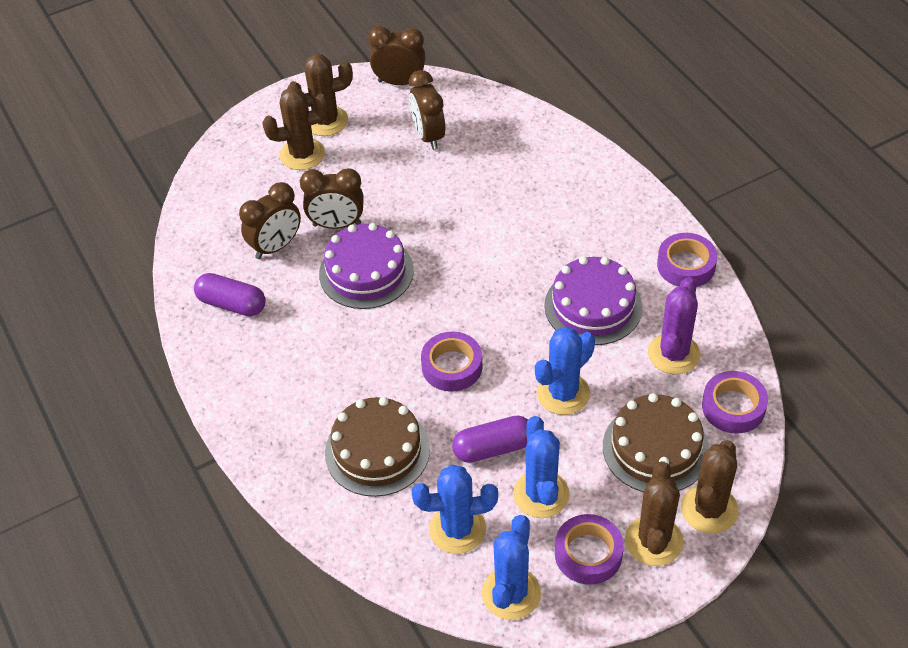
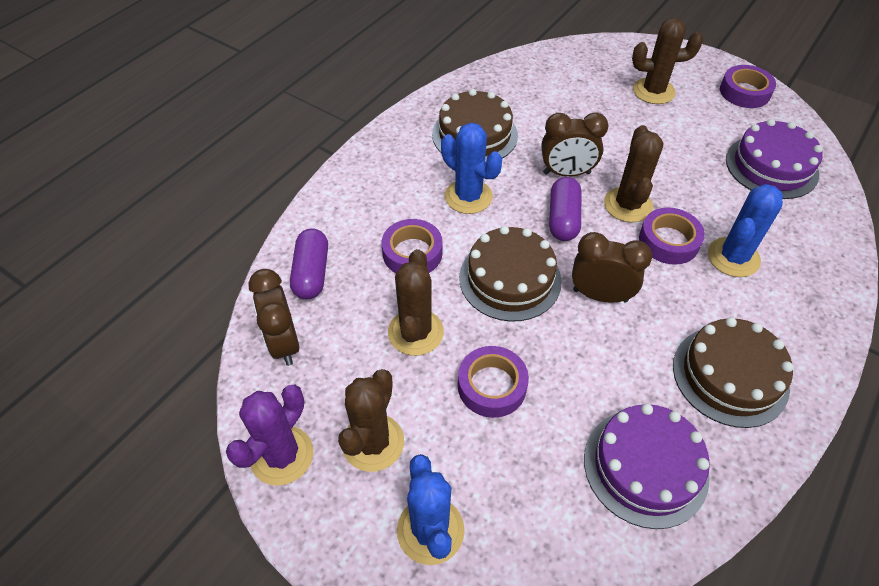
blue cactus: [411,465,498,554] [482,515,541,620] [513,416,570,518] [535,327,595,415] = 4 -> [397,454,465,565] [441,123,502,214] [708,184,783,277] = 3
brown cake: [325,397,430,497] [603,393,709,492] = 2 -> [432,89,518,161] [459,226,562,322] [673,317,793,428] = 3
brown clock: [239,182,301,259] [300,168,364,229] [368,26,426,85] [409,70,445,150] = 4 -> [248,269,299,366] [541,113,608,177] [572,232,652,303] = 3

